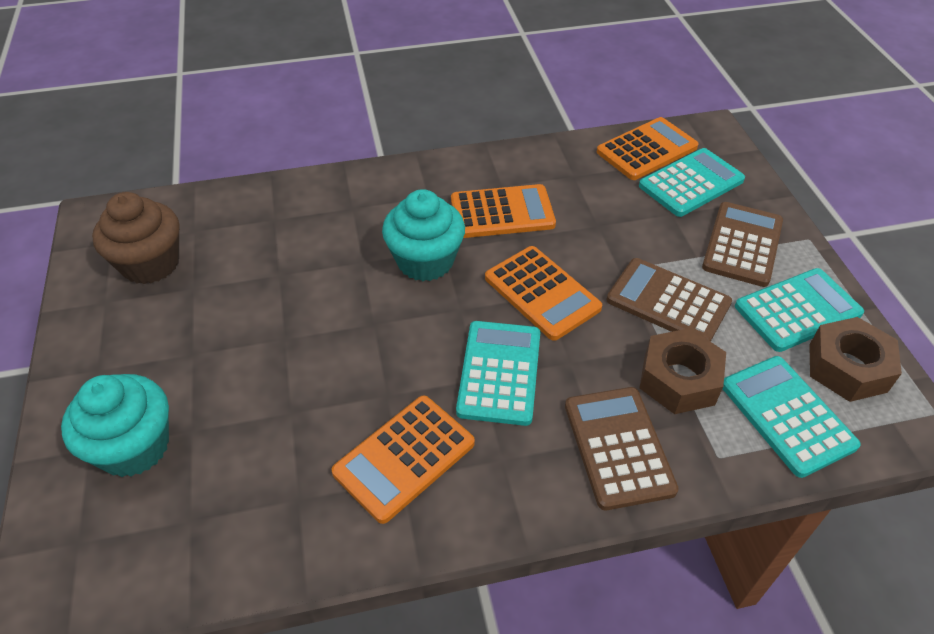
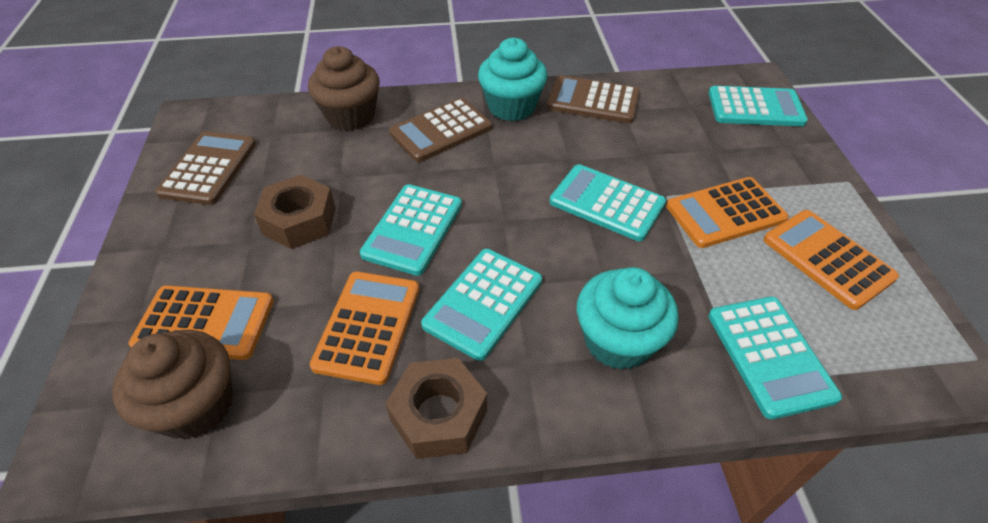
brown cupcake: [92,192,179,284] = 1 -> [112,330,233,440] [308,46,380,131] = 2
turquoise calculator: [456,321,540,426] [639,148,745,217] [723,356,861,478] [735,268,864,352] = 4 -> [360,184,462,276] [421,249,542,361] [550,164,666,241] [708,86,808,126] [708,297,842,420] = 5

